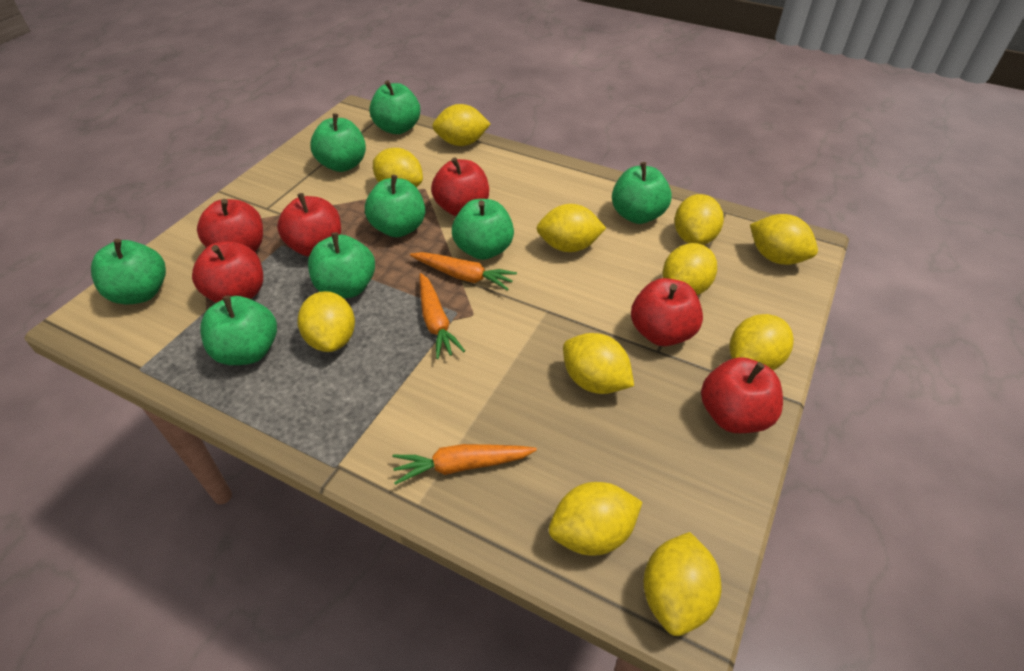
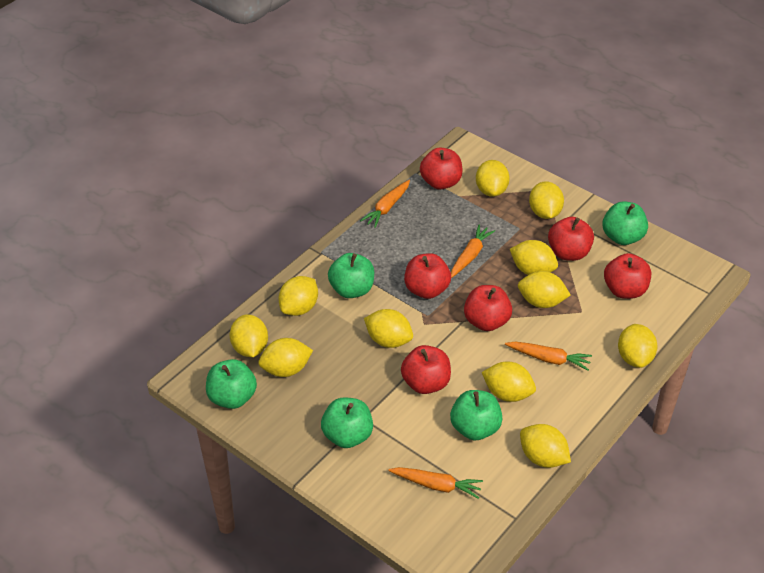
green apple: [91,239,166,305] [200,296,277,365] [308,232,375,298] [310,113,366,172] [365,175,425,237] [369,80,420,134] [452,199,514,260] [612,162,672,224] = 8 -> [206,359,257,409] [321,397,373,448] [328,253,374,298] [450,390,502,440] [602,201,648,245] = 5
orange carrot: [392,444,537,485] [410,252,517,291] [420,273,465,359] = 3 -> [360,180,410,228] [388,467,483,499] [451,225,495,278] [505,342,592,370] = 4

